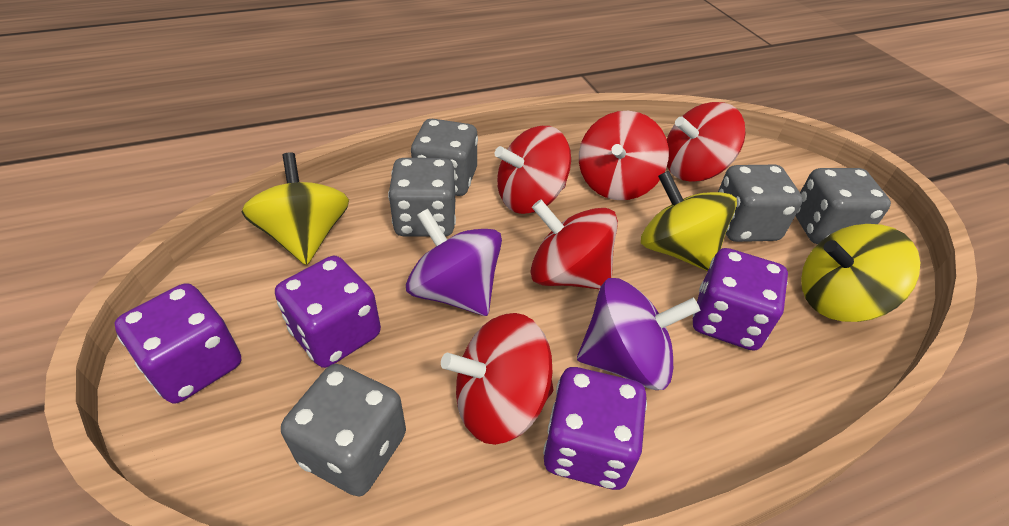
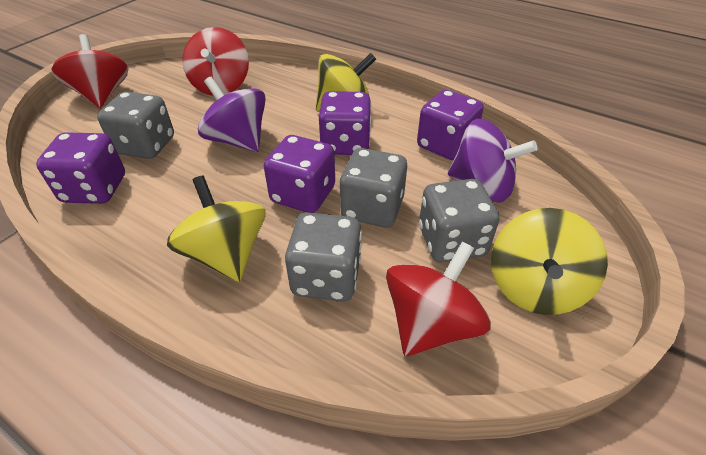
grey dice: [281,364,406,496] [388,158,456,236] [411,119,478,196] [718,165,803,242] [796,168,891,244] = 5 -> [97,92,174,159] [285,212,362,301] [339,148,407,228] [419,179,499,262] = 4
red spinning top: [441,313,553,445] [495,126,571,214] [530,199,618,289] [579,111,669,200] [667,102,745,182] = 5 -> [51,34,129,108] [182,27,249,96] [386,242,491,356] = 3

